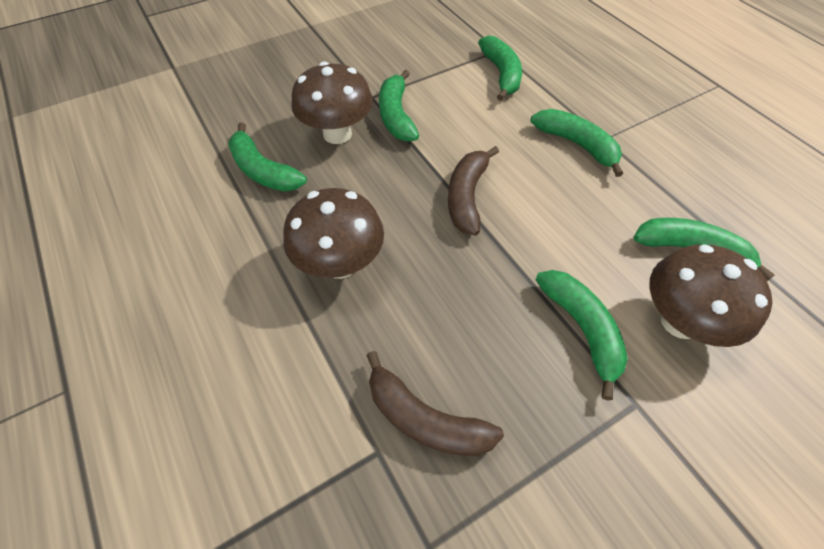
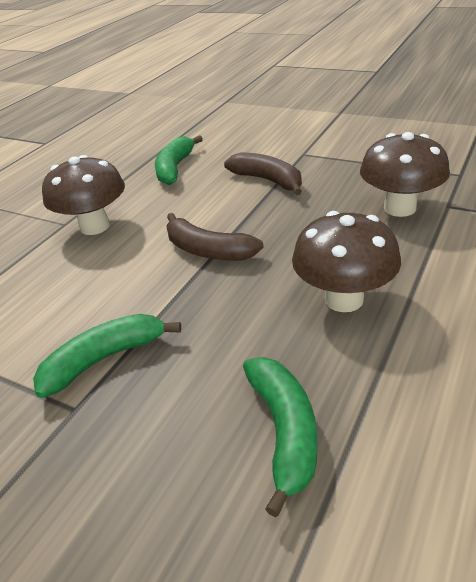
green banana: [228,123,307,192] [379,70,419,142] [478,36,522,101] [531,109,623,177] [535,270,628,401] [634,218,775,281] = 6 -> [33,314,181,398] [155,135,203,185] [243,357,317,517] = 3

